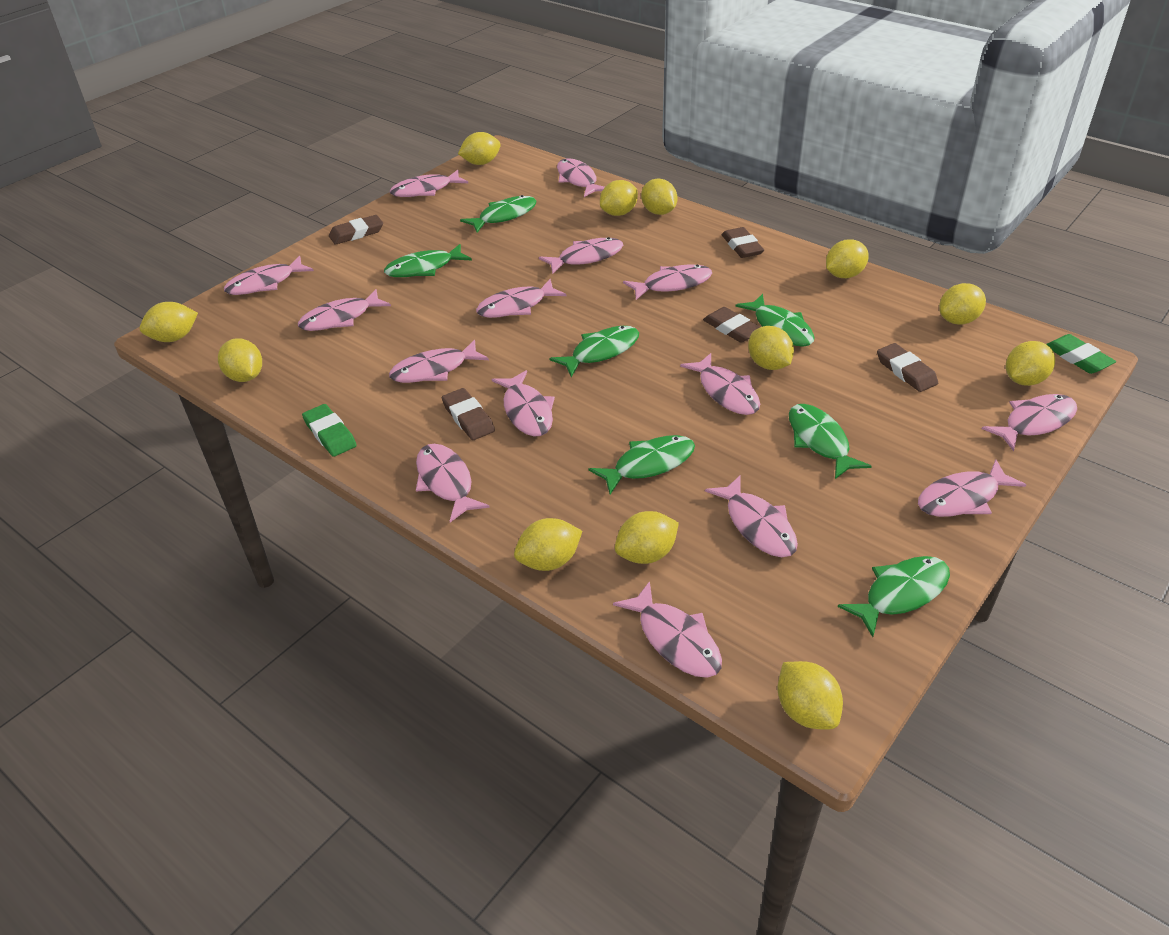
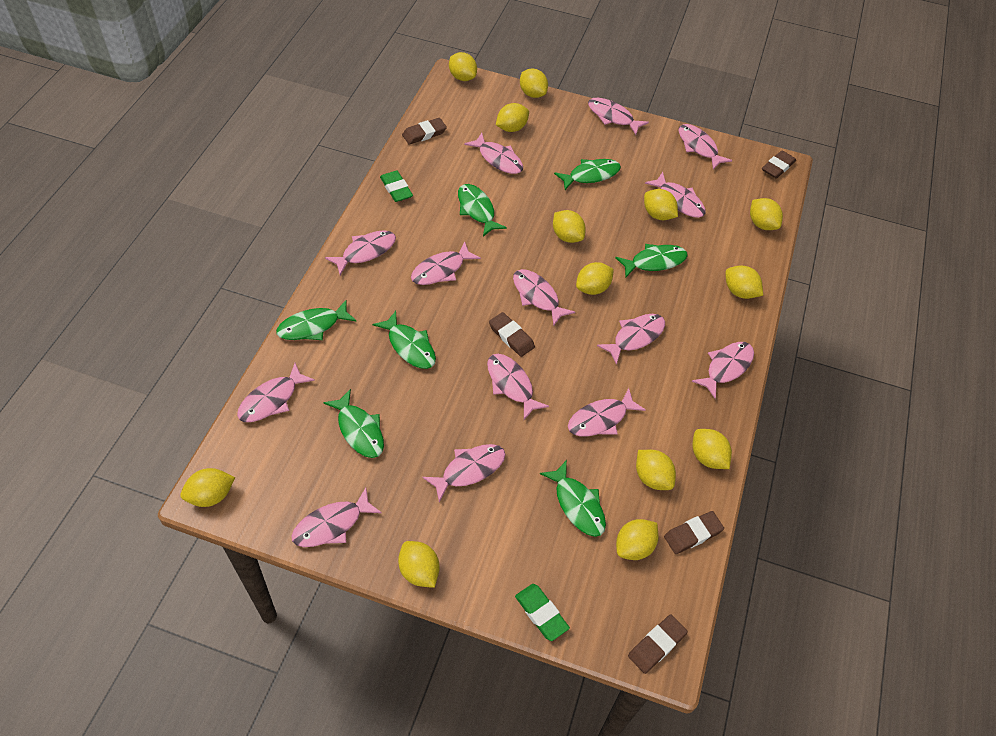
pink fish: [224,256,314,295] [298,289,391,331] [389,339,489,383] [390,170,468,197] [416,444,490,522] [476,279,566,318] [492,370,555,436] [539,237,623,274] [557,158,605,197] [613,581,722,678] [623,264,712,300] [680,353,760,415] [705,476,798,557] [918,460,1026,517] [982,394,1077,451] = 15 -> [237,363,315,422] [291,488,382,547] [325,230,396,275] [411,241,481,285] [423,444,505,502] [464,133,523,174] [487,354,549,420] [513,269,575,325] [568,388,646,436] [588,98,649,135] [597,314,665,365] [645,172,706,218] [678,124,732,170] [692,342,754,399] = 14
yellow lemon: [140,302,198,342] [218,338,262,382] [458,132,501,165] [514,518,582,571] [600,180,638,216] [615,511,679,564] [641,179,677,215] [748,326,794,370] [778,661,843,729] [826,239,869,278] [939,283,986,325] [1006,341,1055,386] = 12 -> [180,468,235,507] [398,541,440,588] [449,52,477,81] [496,103,529,132] [520,69,548,98] [553,210,586,243] [576,262,614,295] [616,519,658,560] [636,450,676,490] [644,189,678,220] [693,429,732,469] [725,266,763,299] [750,198,783,230] = 13

